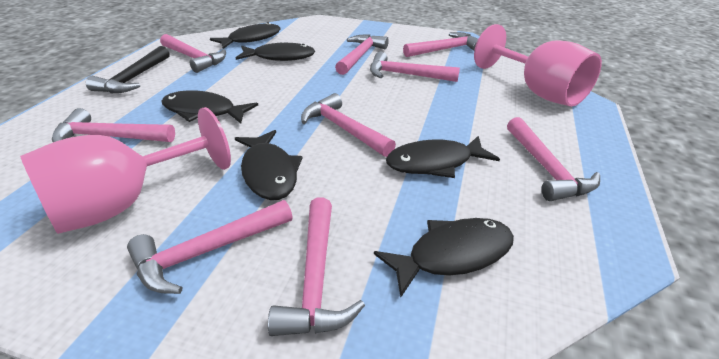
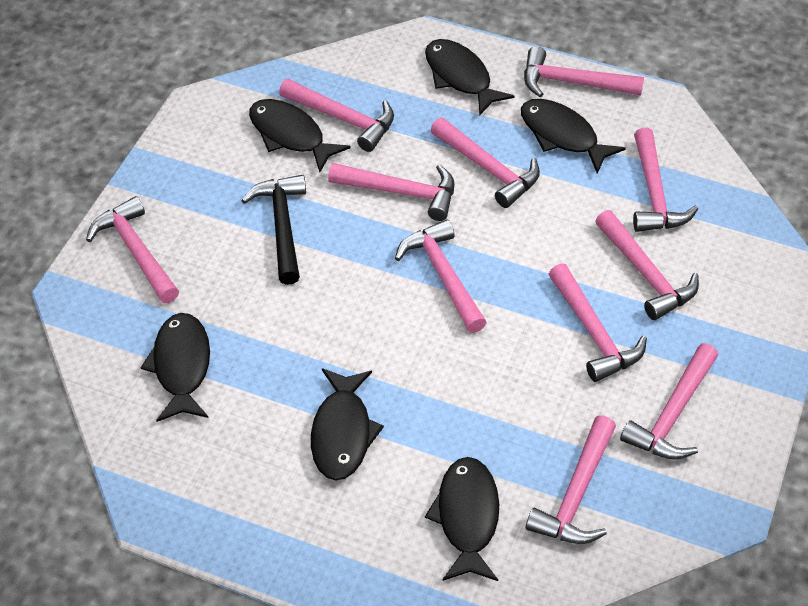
pink goblet: [20,107,231,234] [474,24,602,107] = 2 -> none = 0
pink hammer: [52,108,175,142] [127,200,293,294] [160,34,226,73] [268,198,365,336] [301,93,396,157] [335,34,389,75] [370,52,460,82] [403,32,478,57] [507,117,600,201] = 9 -> [86,196,179,303] [279,79,394,152] [328,163,454,221] [395,219,487,333] [431,117,540,208] [524,46,644,97] [526,415,616,544] [549,263,647,382] [595,210,699,320] [620,343,718,460] [633,128,698,232] = 11

